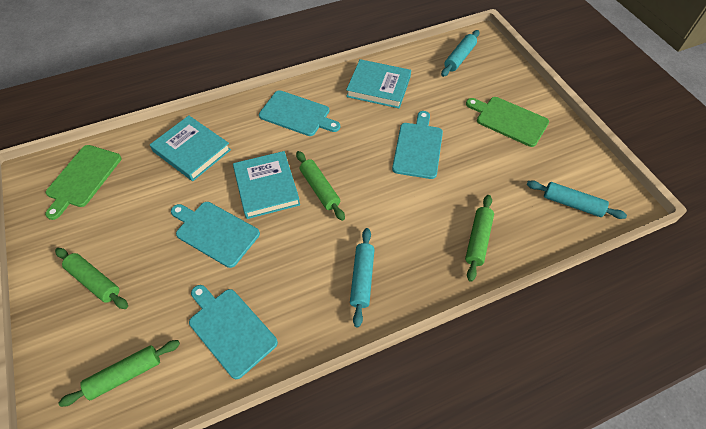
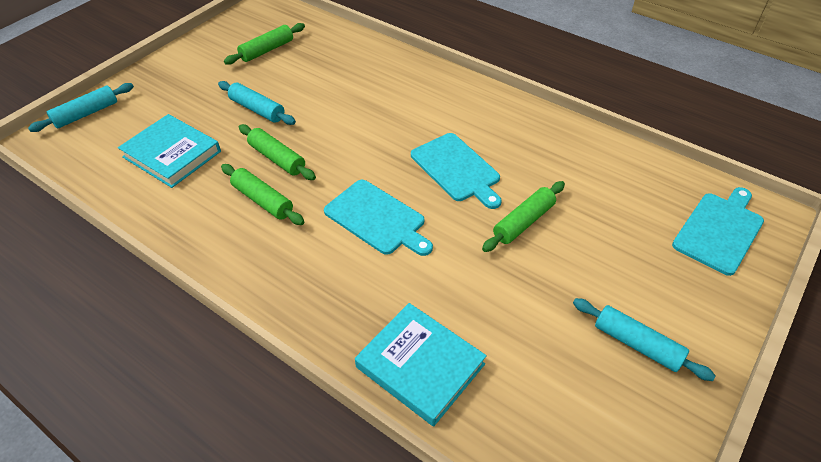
green cutting board: [45,145,122,220] [466,97,549,147] = 2 -> none = 0
turquoise book: [150,115,231,181] [233,151,300,219] [346,59,411,108] = 3 -> [118,114,221,188] [355,303,487,426] = 2
turquoise cutting board: [171,202,260,268] [189,285,278,379] [259,90,340,136] [392,111,443,179] = 4 -> [324,180,433,256] [411,133,502,209] [672,187,764,276] = 3

